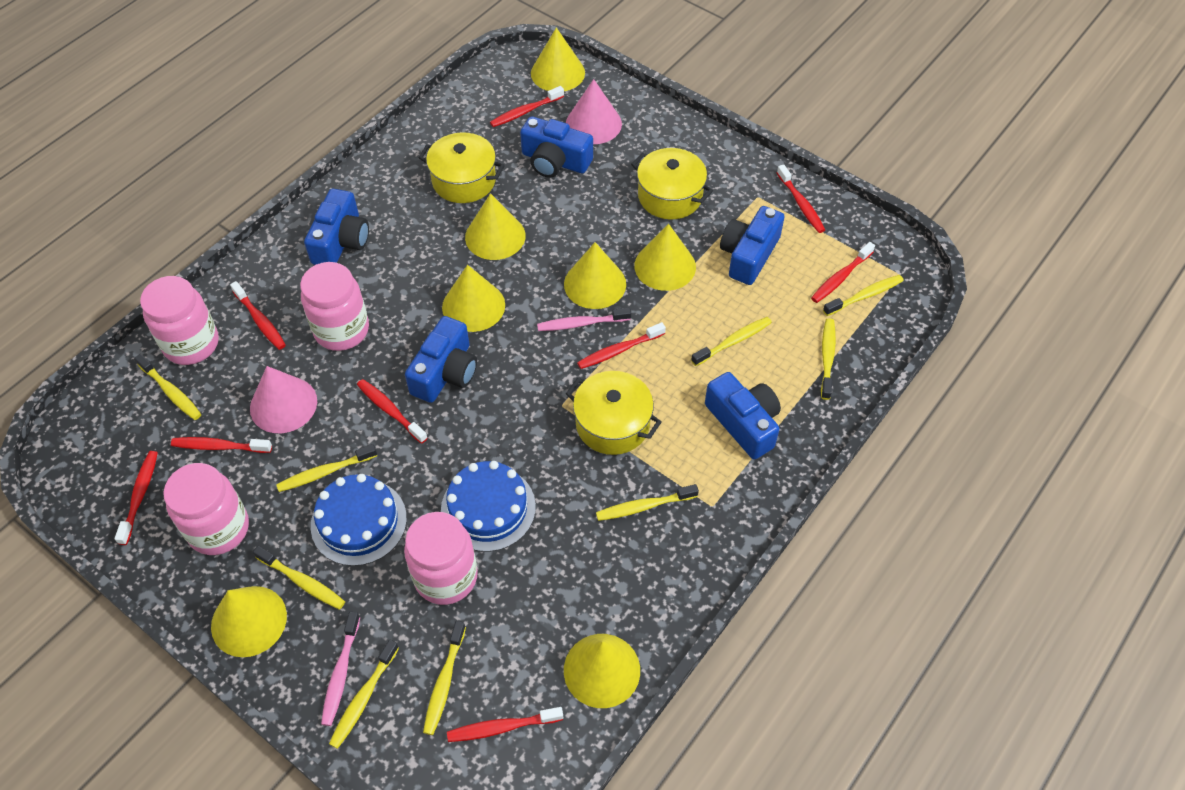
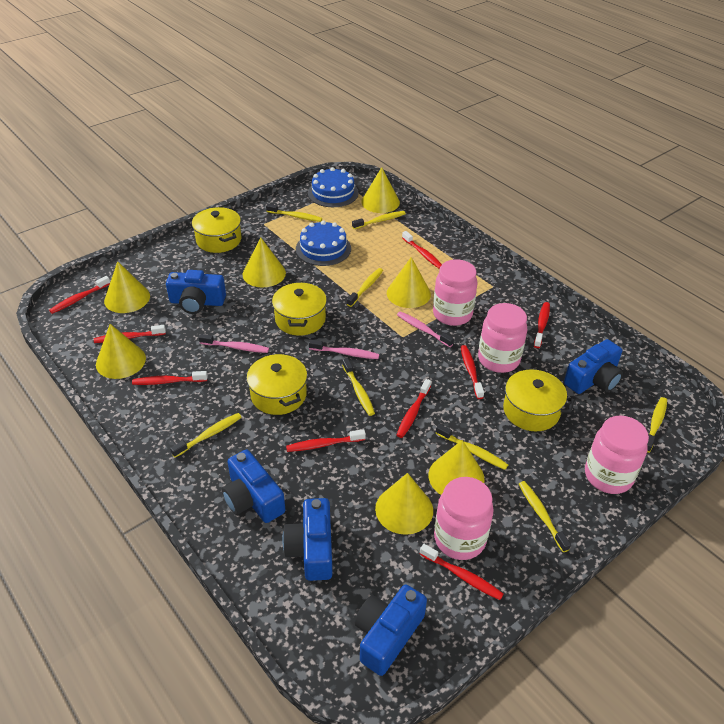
pink cone: [250,366,317,433] [566,79,622,144] = 2 -> none = 0
pink toothbrush: [321,612,360,726] [537,307,631,331] = 2 -> [199,334,269,353] [309,340,379,359] [397,311,454,347] = 3
yellow pot: [419,132,505,203] [566,371,662,455] [631,148,713,219] = 3 -> [192,207,241,253] [247,353,307,415] [272,282,327,336] [497,369,575,431] = 4
yellow toothbrush: [134,354,201,420] [253,546,345,609] [276,444,377,492] [329,640,399,749] [423,621,466,735] [596,484,699,521] [691,317,772,366] [821,318,836,400] [823,275,904,316] = 9 -> [170,413,242,457] [266,204,322,222] [342,358,375,416] [347,268,383,307] [352,211,406,229] [436,424,508,470] [519,481,571,552] [647,397,667,453] = 8

